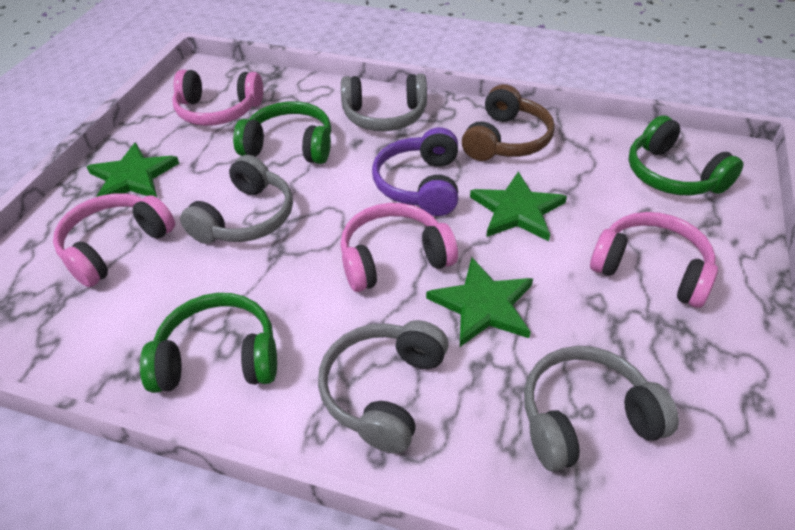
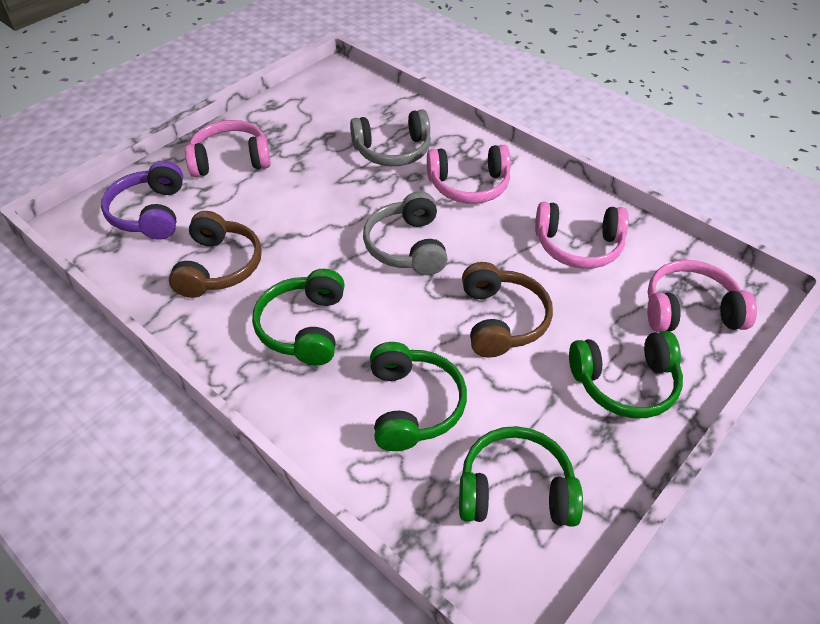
brown headphones: [462,84,555,161] = 1 -> [169,211,262,298] [462,262,553,358] = 2
green headphones: [140,293,277,393] [233,101,331,164] [628,115,744,195] = 3 -> [252,269,345,365] [370,342,467,451] [459,426,583,527] [569,331,683,418] = 4
green star: [87,143,179,197] [426,257,533,347] [470,172,567,241] = 3 -> none = 0
grey headphones: [180,155,293,244] [318,320,448,454] [341,74,427,131] [524,346,679,472] = 4 -> [350,109,431,166] [363,191,448,275] = 2

